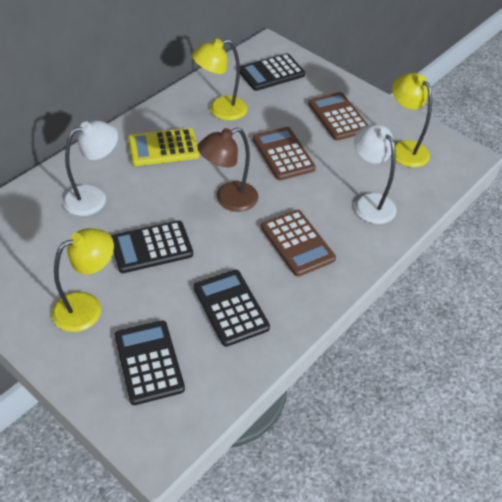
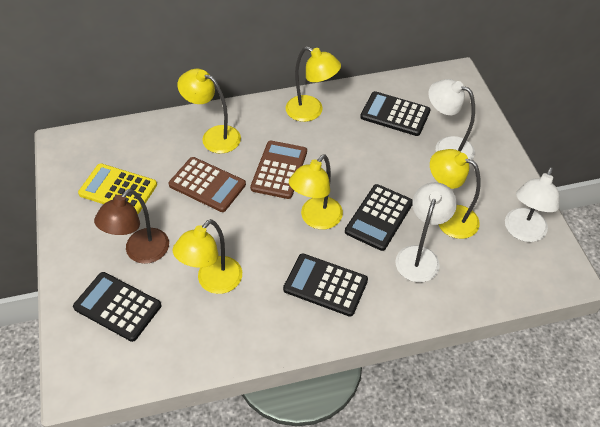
brown calculator: [253,127,316,180] [261,210,336,277] [308,92,368,141] = 3 -> [168,157,246,212] [250,141,307,199] = 2
white lamp: [63,120,118,216] [354,124,396,224] = 2 -> [395,182,457,282] [428,79,475,160] [505,167,559,242] = 3
yellow lamp: [52,228,114,332] [192,39,248,121] [392,73,432,167] = 3 -> [173,219,242,294] [177,69,241,154] [286,46,341,122] [289,154,343,230] [430,149,480,239] = 5

